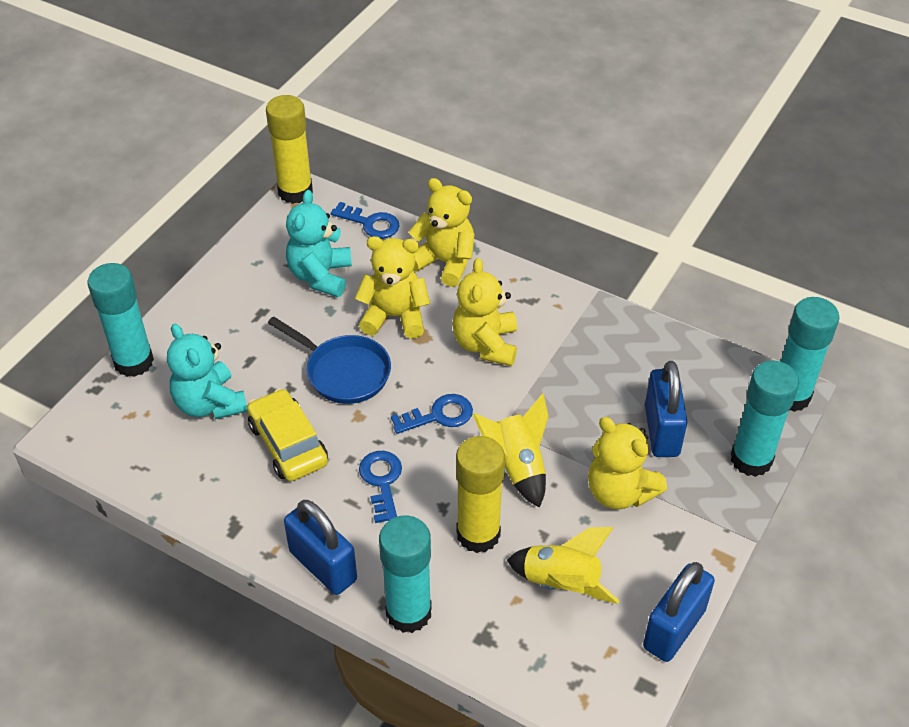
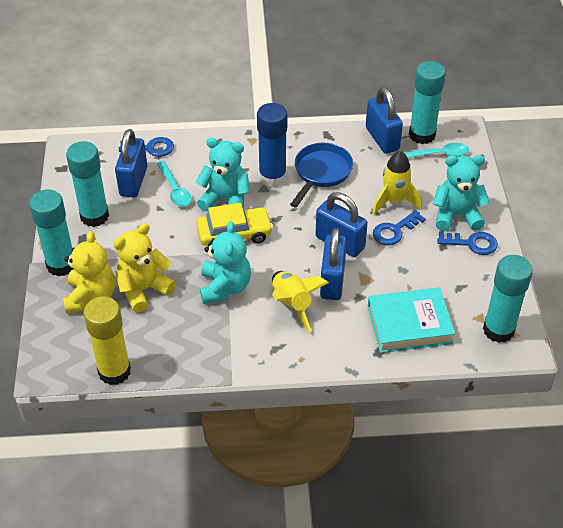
blue glue stick: none = 0 -> [257,103,288,187] = 1
blue padlock: [284,500,357,595] [643,562,715,662] [645,361,688,457] = 3 -> [115,129,147,197] [316,192,368,257] [320,228,347,300] [366,87,403,154] = 4
turquoise book: none = 0 -> [368,287,455,353] = 1
turquoise spoon: none = 0 -> [157,161,192,207] [404,143,469,158] = 2
turquoise teddy bear: [167,324,248,419] [286,190,352,297] = 2 -> [196,138,250,212] [200,221,251,304] [433,155,490,231] = 3
yellow glue stick: [266,95,313,204] [456,436,505,553] = 2 -> [83,296,131,385] = 1
yellow teddy bear: [355,236,430,339] [409,178,474,287] [452,258,517,366] [588,417,667,509] = 4 -> [63,231,115,313] [113,223,176,313] = 2

